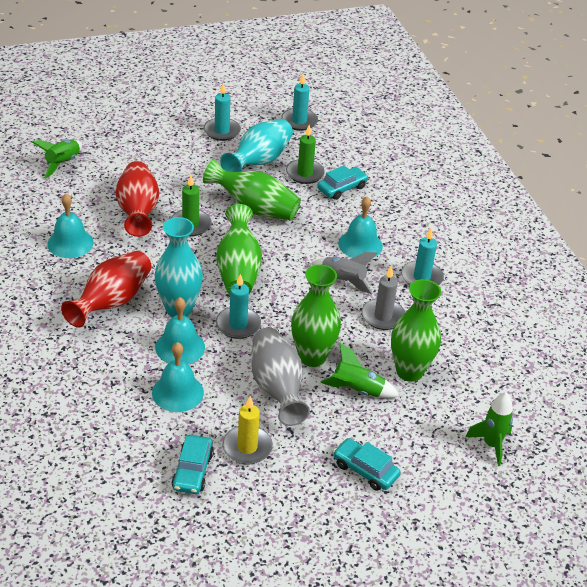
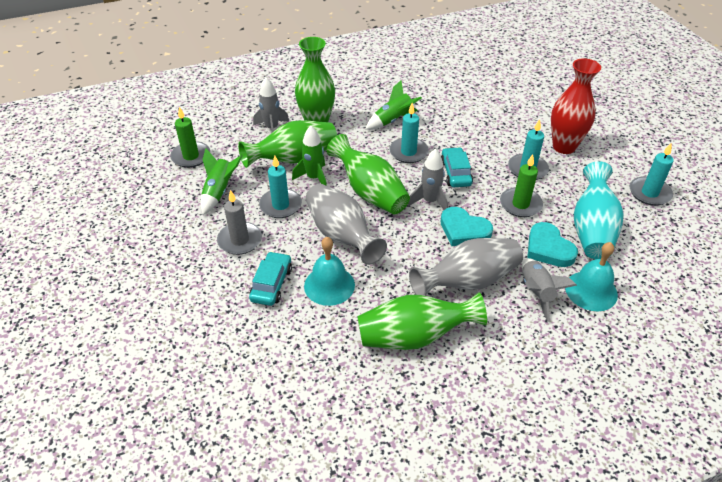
grey rocket: [312,252,378,294] = 1 -> [253,78,289,132] [408,149,448,210] [522,258,577,322] = 3
grey vase: [251,327,310,426] = 1 -> [306,184,387,265] [409,238,523,296] = 2
red vase: [61,251,152,328] [116,161,159,237] = 2 -> [551,58,601,154] = 1
turquoise bell: [47,194,94,258] [152,342,204,412] [155,297,205,364] [338,196,383,258] = 4 -> [304,237,355,306] [565,242,618,311] = 2
turquoise car: [171,435,214,494] [317,165,369,200] [333,438,401,491] = 3 -> [249,251,292,306] [441,147,473,187] = 2
turquoise heart: none = 0 -> [441,207,493,246] [527,222,578,267] = 2
turquoise vase: [155,217,203,317] [220,119,293,172] = 2 -> [574,161,624,259] = 1
yellow candle: [222,396,273,465] = 1 -> none = 0

